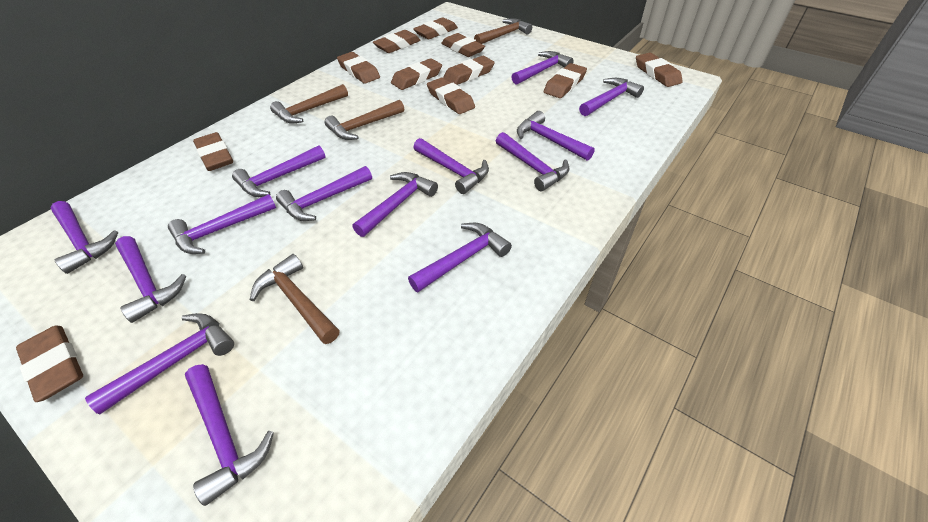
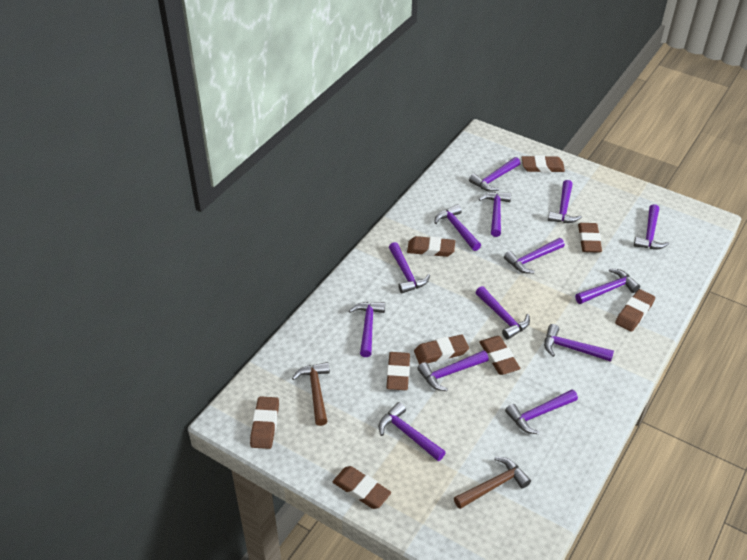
brown eraser: [16,326,83,402] [193,132,233,171] [337,52,380,84] [373,30,421,53] [391,58,442,90] [413,17,458,39] [427,77,475,114] [441,33,485,57] [443,56,495,85] [544,63,587,98] [636,53,683,87] = 11 -> [250,396,279,449] [333,466,391,509] [386,352,410,390] [407,236,455,257] [414,334,469,364] [479,336,520,375] [521,155,565,173] [578,223,602,253] [615,289,655,332] = 9
brown hammer: [250,254,340,344] [270,84,348,124] [325,100,404,140] [474,18,532,44] = 4 -> [292,362,330,426] [454,457,531,509] = 2

